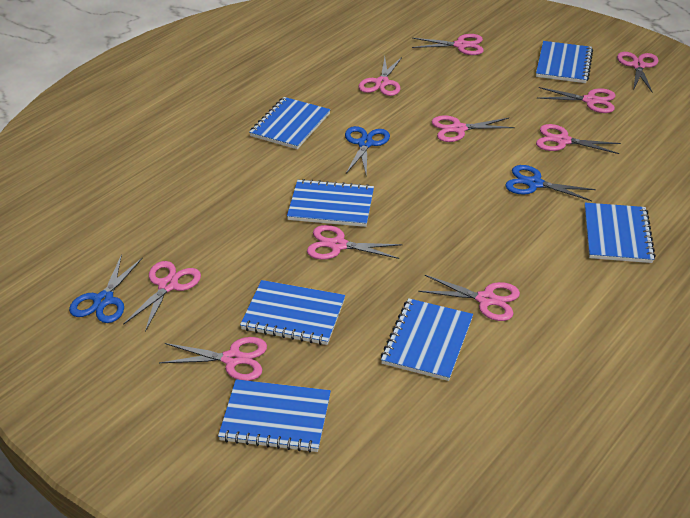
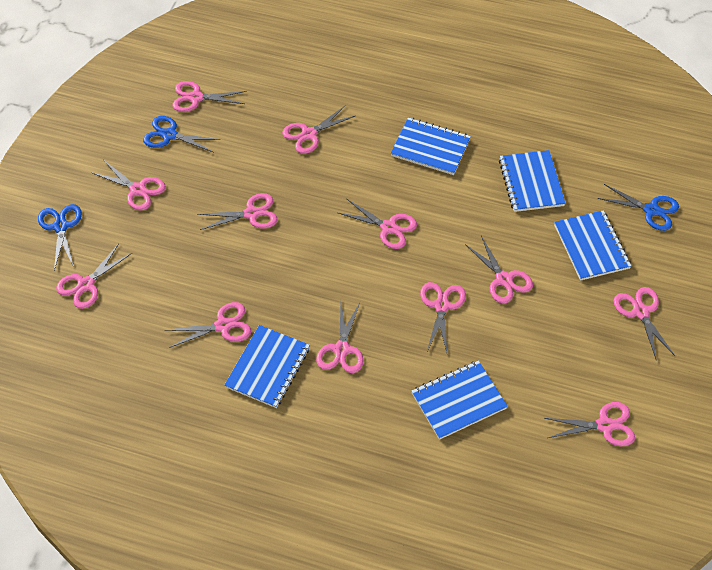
blue notebook: [218,379,331,453] [240,280,345,345] [249,97,330,149] [287,179,374,227] [381,298,473,381] [536,41,593,83] [584,203,656,263] = 7 -> [224,325,310,408] [391,117,471,175] [411,360,508,440] [499,150,566,212] [554,210,631,281] = 5
pink scissors: [123,261,201,332] [159,337,267,381] [307,225,403,260] [359,57,402,96] [412,34,484,55] [418,275,520,321] [431,115,515,142] [536,124,621,154] [538,87,616,113] [617,52,659,92] = 10 -> [56,243,132,309] [91,161,166,211] [165,302,251,348] [172,81,247,112] [198,193,277,230] [282,106,355,154] [316,300,364,373] [338,199,417,249] [420,282,466,353] [465,236,533,303] [545,402,635,446] [614,287,675,361] = 12

